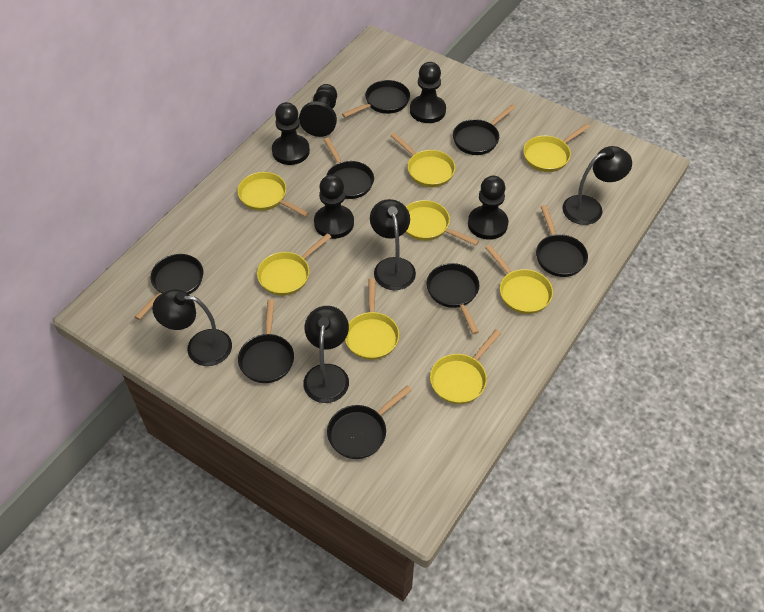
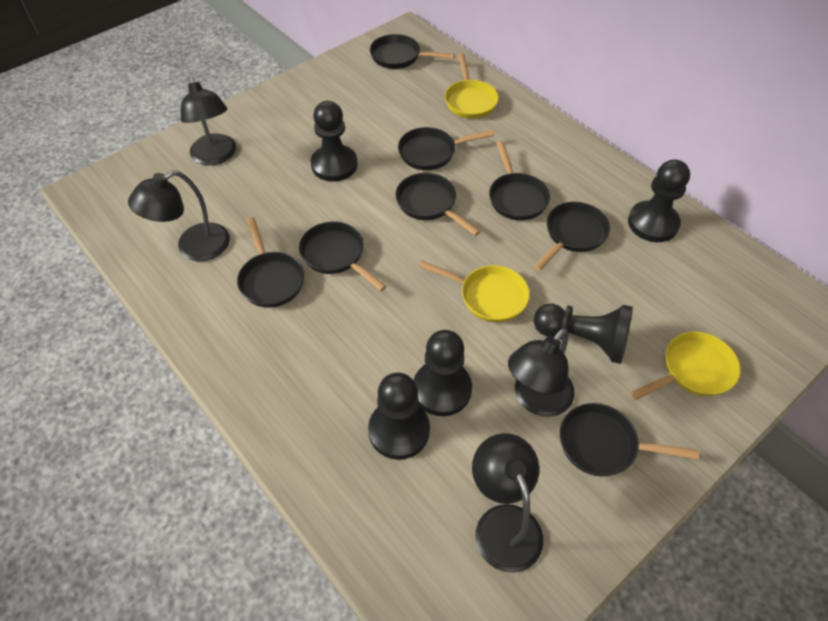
yellow pan: [237,172,309,217] [257,233,331,296] [345,278,399,360] [390,133,455,187] [405,200,479,246] [430,329,501,404] [485,245,553,314] [523,123,590,172] = 8 -> [419,260,530,323] [445,53,499,119] [630,331,741,400] = 3

